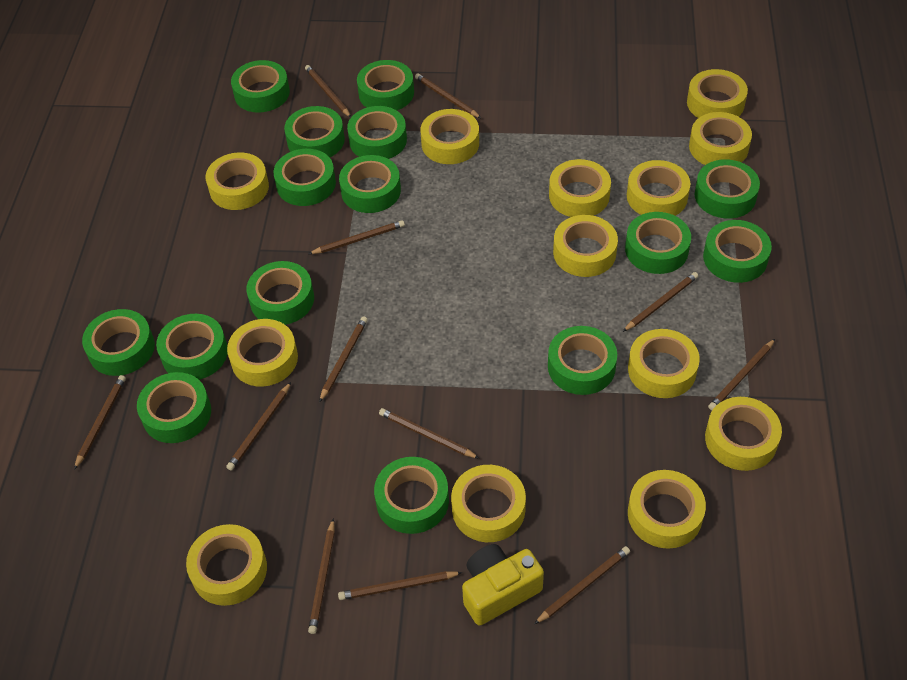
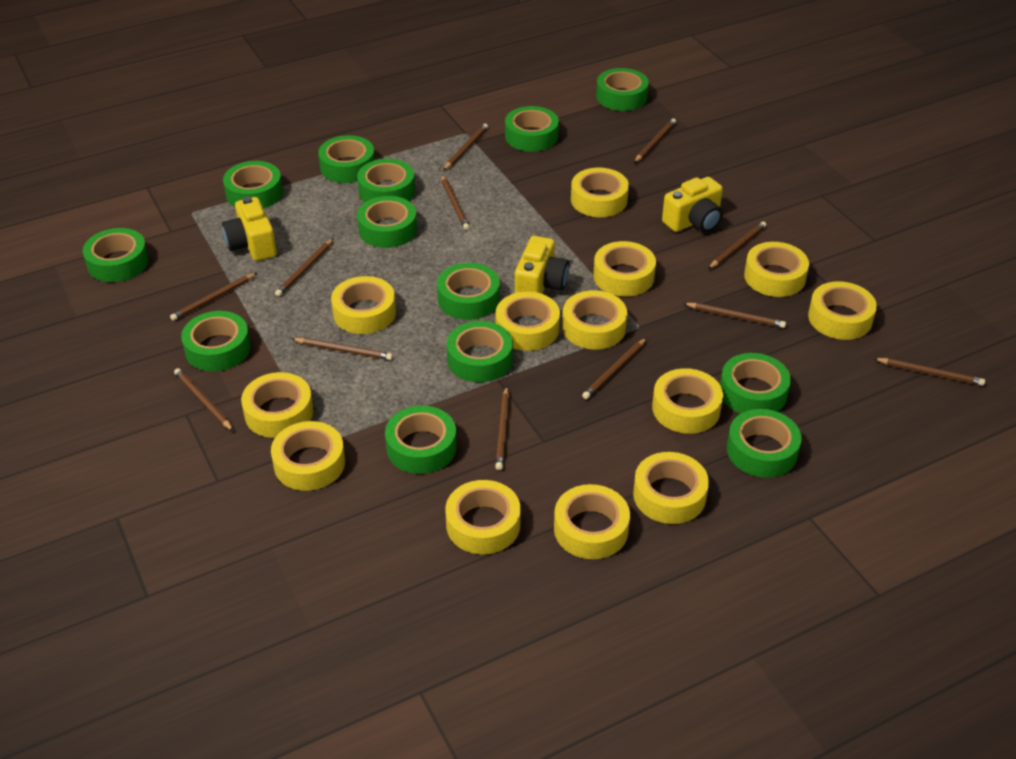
green tape: [82,309,155,376] [137,372,211,443] [156,314,228,380] [231,60,290,113] [246,261,314,325] [273,149,336,206] [284,106,345,157] [339,155,401,213] [347,106,407,159] [357,60,414,110] [374,457,449,534] [548,326,617,395] [625,212,691,274] [695,159,760,219] [703,220,772,283] = 15 -> [83,228,149,282] [181,311,251,371] [223,161,283,208] [318,135,375,183] [357,159,415,202] [357,196,417,248] [385,406,457,474] [437,263,500,320] [447,321,513,382] [505,106,559,152] [596,68,649,111] [720,353,791,414] [727,409,802,478] = 13
yellow camera: [462,544,544,626] = 1 -> [222,196,277,261] [515,236,569,294] [662,177,723,232] = 3

